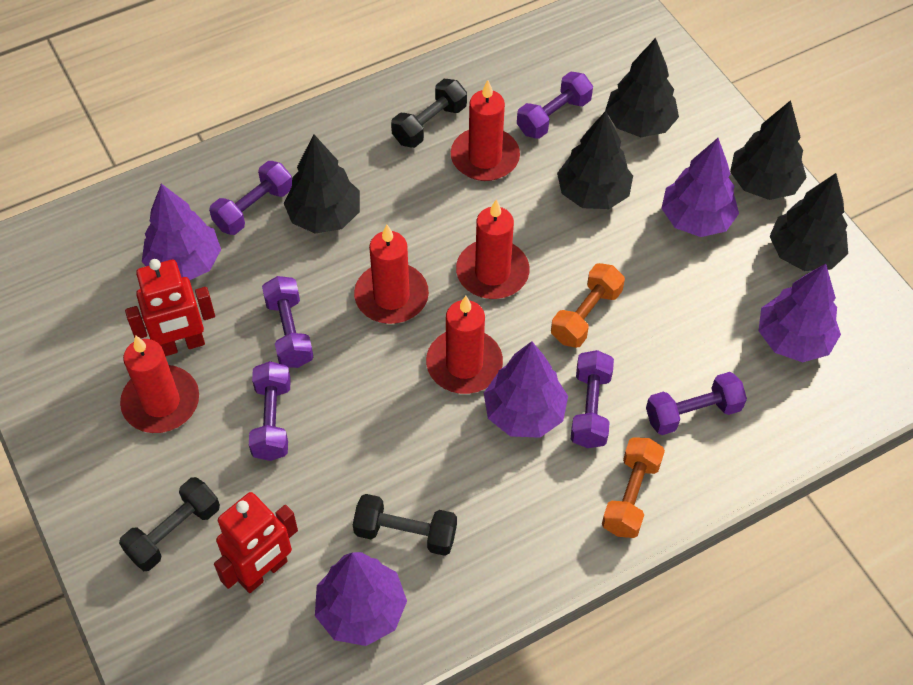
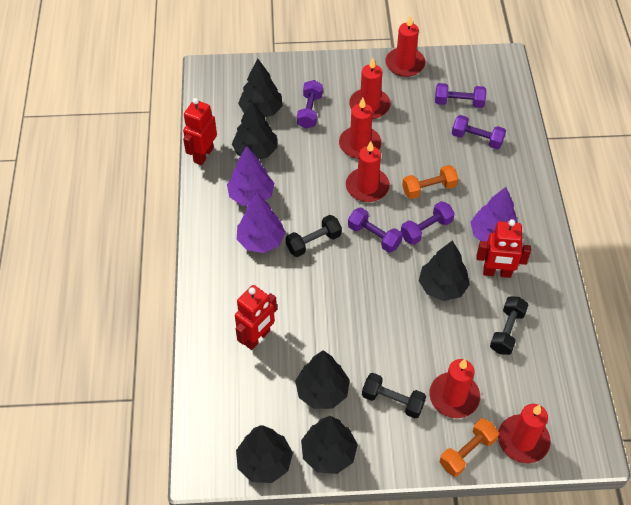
black tree: [284,134,360,234] [557,111,633,209] [605,38,679,137] [730,100,807,200] [770,173,848,271] = 5 -> [232,100,278,159] [236,425,293,483] [238,59,283,117] [295,350,350,409] [301,416,358,474] [419,240,470,301] = 6
purple dumbbell: [209,161,292,235] [249,361,291,461] [262,276,313,368] [517,71,593,139] [571,350,614,448] [646,372,747,435] = 6 -> [297,80,323,129] [348,207,403,253] [401,201,455,245] [435,83,486,108] [452,115,506,149] = 5
purple tree: [142,184,221,280] [315,552,407,646] [484,341,568,438] [661,138,739,237] [758,264,841,362] = 5 -> [227,146,274,206] [237,193,285,253] [471,187,518,241] = 3
red candle: [120,335,199,433] [354,225,429,324] [426,296,503,394] [451,80,520,181] [456,199,530,299] = 5 -> [339,98,382,159] [346,141,390,202] [349,58,391,119] [385,15,425,77] [429,359,480,418] [498,404,551,463] = 6
red robot: [125,259,215,356] [214,492,298,593] = 2 -> [183,98,217,165] [235,285,277,350] [477,219,531,278] = 3

